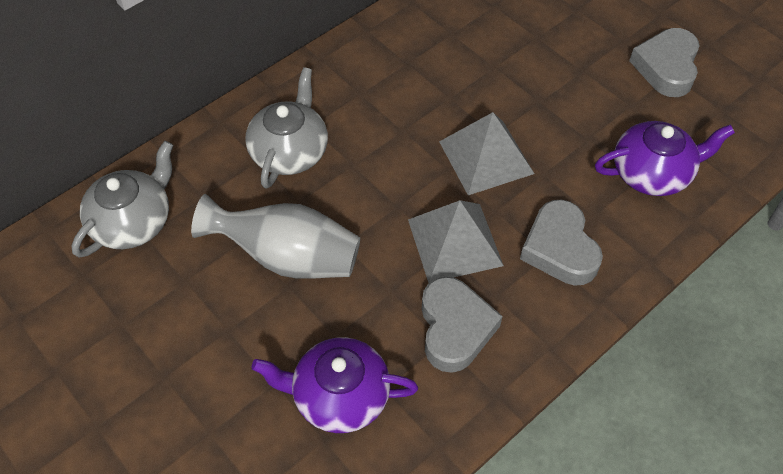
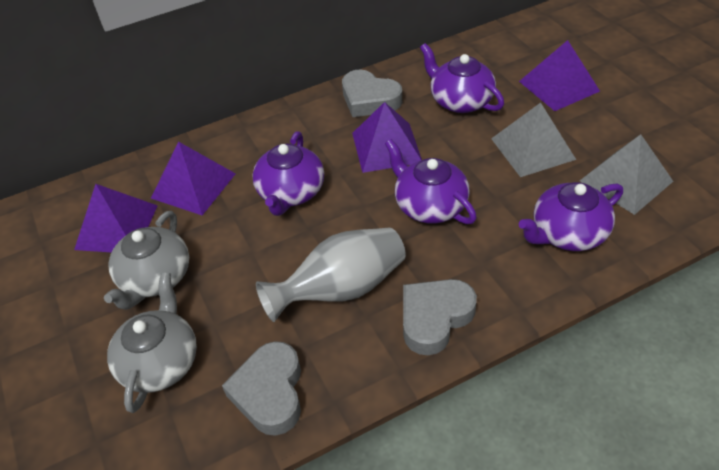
purple pyramid: none = 0 -> [74,184,158,253] [151,142,236,215] [352,102,422,173] [519,40,600,111] = 4
purple teapot: [251,337,418,433] [595,121,735,196] = 2 -> [252,131,324,216] [385,139,477,224] [420,43,504,113] [519,182,623,251] = 4

